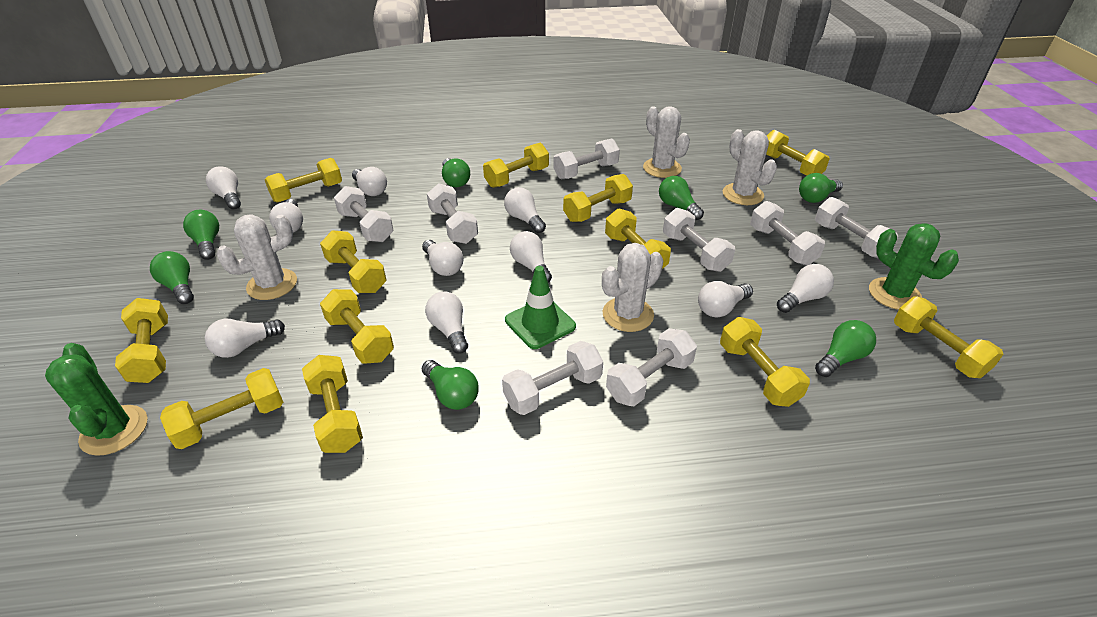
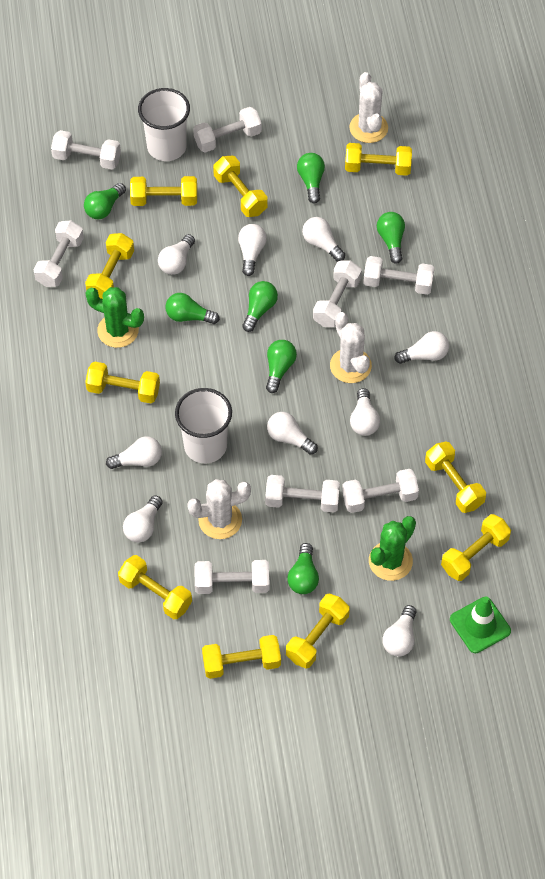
white cactus: [216,215,297,300] [602,243,663,332] [643,106,690,178] [723,129,777,205] = 4 -> [187,479,251,539] [330,312,372,383] [349,72,388,143] = 3
white cup: none = 0 -> [138,88,190,161] [175,388,232,463] = 2
white light bulb: [205,319,285,358] [206,166,241,210] [269,199,303,233] [352,167,387,196] [422,240,464,276] [425,292,468,354] [504,187,546,233] [510,231,552,283] [698,281,753,318] [777,264,834,313] = 10 -> [106,436,162,469] [123,495,163,543] [158,234,195,275] [238,224,267,276] [267,412,318,455] [302,217,345,262] [350,388,380,436] [383,605,417,656] [394,331,449,364] = 9
yellow dumbbell: [115,298,168,383] [160,368,283,449] [265,158,342,203] [302,355,363,453] [320,230,387,293] [320,289,394,364] [483,143,549,188] [563,174,633,222] [605,209,671,269] [720,317,810,407] [766,130,830,176] [894,297,1003,378] = 12 -> [85,233,134,299] [85,361,160,403] [118,555,192,619] [130,176,197,206] [202,635,281,679] [213,156,267,217] [286,593,350,669] [345,143,412,176] [425,442,486,513] [441,514,511,581] = 10

